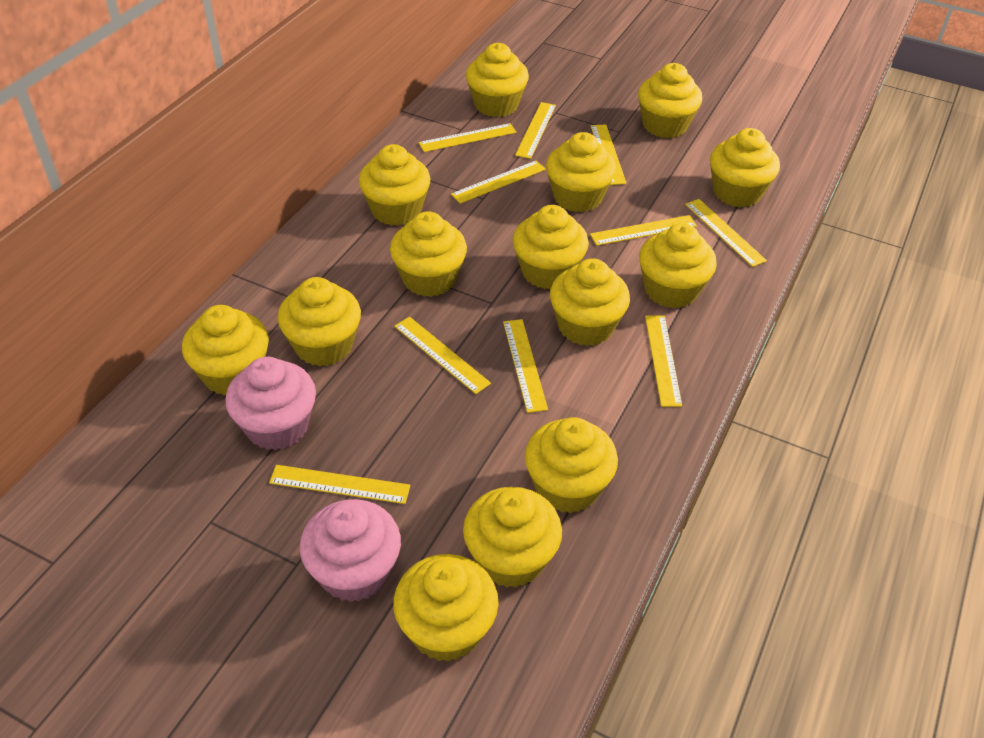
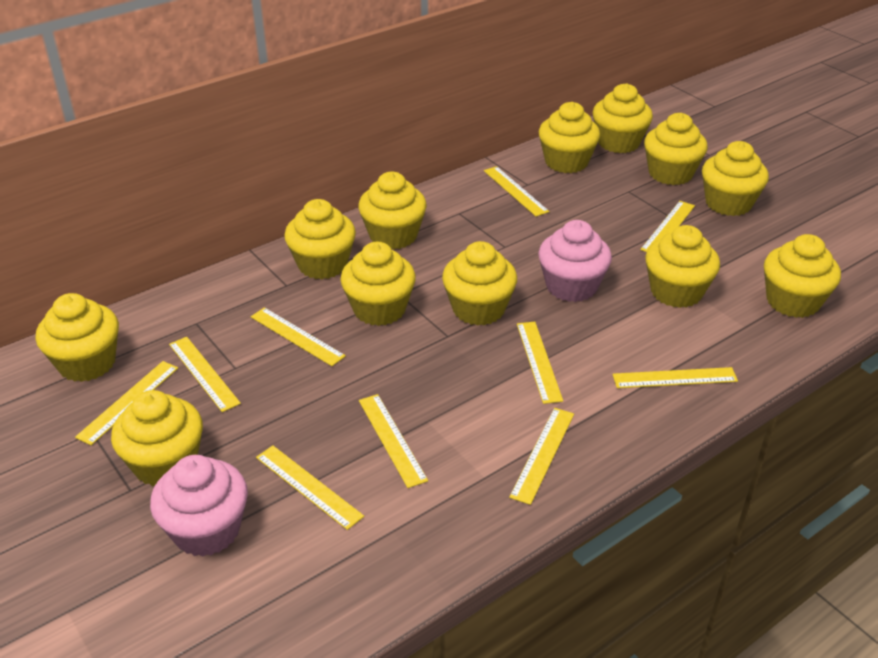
yellow cupcake: [182,305,269,396] [278,277,361,367] [359,144,430,226] [390,211,467,297] [393,554,498,662] [463,487,562,588] [466,43,529,117] [513,205,589,289] [525,417,618,513] [546,132,616,212] [550,258,630,346] [638,63,702,138] [639,223,717,308] [710,128,780,207] = 14 -> [36,293,119,382] [111,390,203,486] [284,199,356,279] [340,242,416,326] [358,172,427,250] [442,241,517,326] [539,102,600,173] [592,83,653,153] [644,113,708,185] [645,225,720,308] [702,141,769,216] [764,234,841,318] = 12

